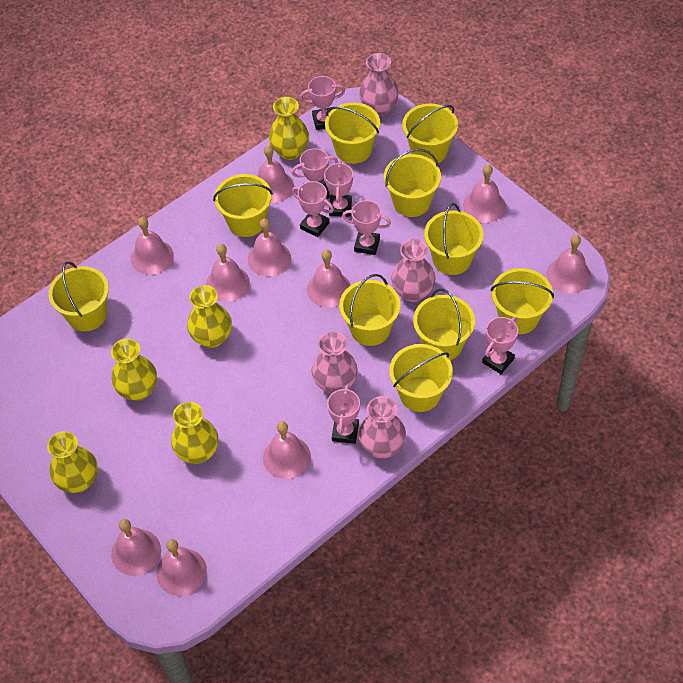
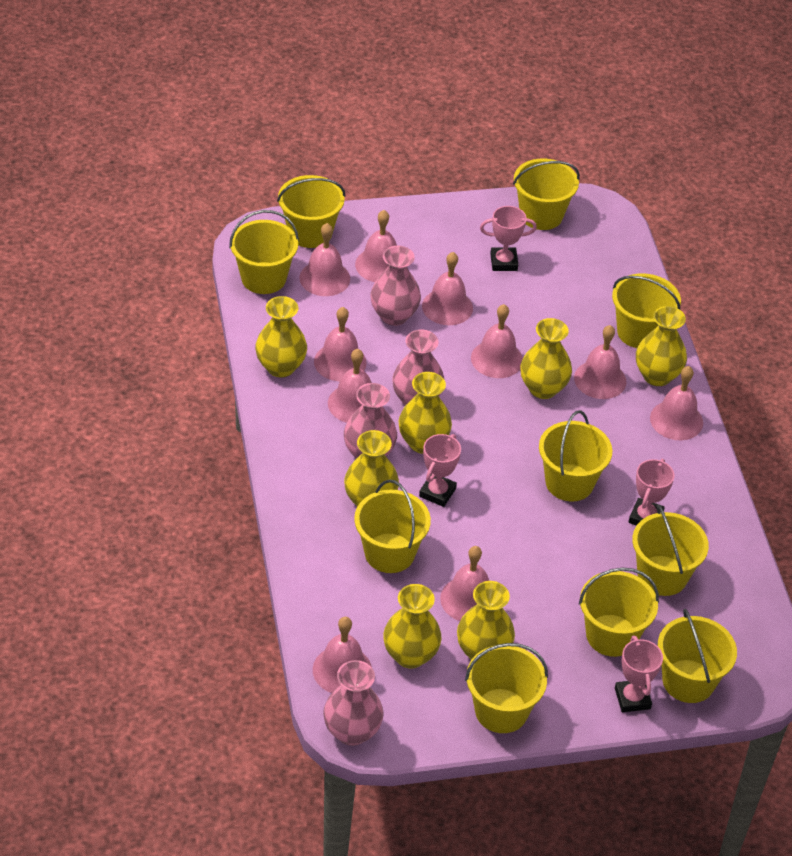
pink trophy: [291,148,338,199] [292,181,334,237] [300,76,345,130] [324,161,353,216] [327,385,360,444] [342,200,391,255] [482,317,518,374] = 7 -> [419,434,461,507] [480,206,537,271] [615,636,663,713] [629,459,675,526] = 4
yellow vase: [47,431,98,493] [111,338,157,401] [171,402,218,464] [187,285,232,348] [269,97,309,160] = 5 -> [255,296,307,377] [344,430,399,507] [383,584,442,668] [398,372,452,454] [457,581,515,660] [520,318,572,399] [636,306,687,386] = 7

